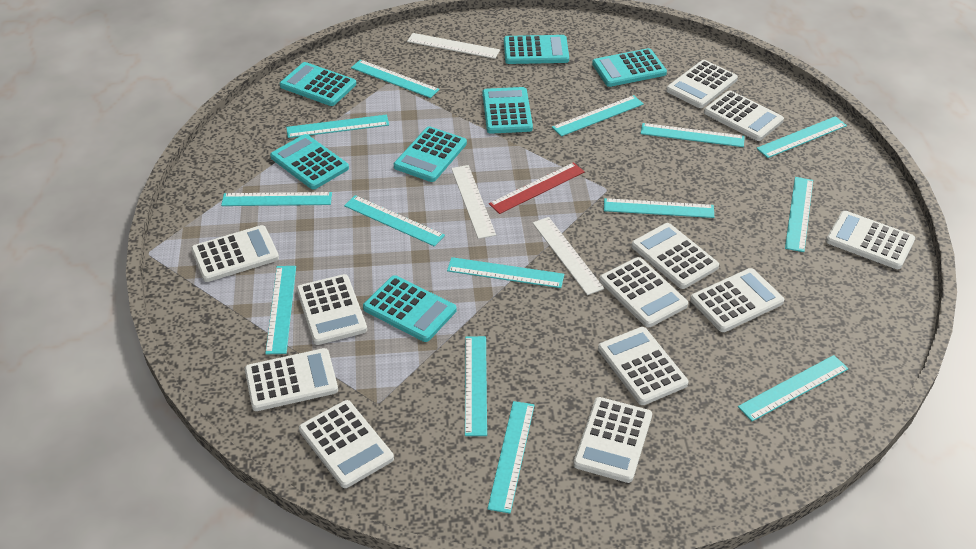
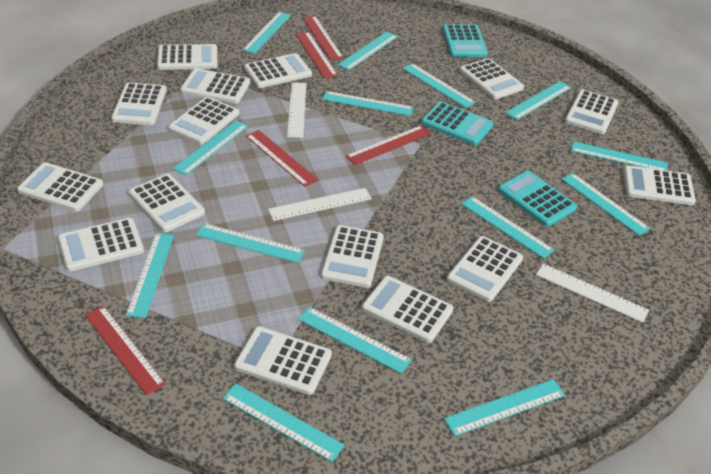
red ruler: [489,162,585,214] = 1 -> [85,306,165,395] [246,130,318,187] [296,32,338,78] [303,16,344,60] [345,125,431,165] = 5
turquoise calculator: [270,134,349,190] [280,62,356,106] [363,275,457,342] [394,126,467,182] [482,87,533,134] [504,35,569,64] [592,48,667,87] = 7 -> [421,101,494,145] [442,24,488,57] [498,171,577,227] = 3
white calculator: [191,225,279,282] [245,348,338,411] [296,274,367,345] [299,400,394,488] [573,397,652,483] [598,327,688,405] [599,257,688,327] [631,223,719,289] [666,60,738,108] [690,268,784,332] [704,90,784,141] [826,211,915,269] = 12 -> [17,162,103,212] [58,218,144,272] [111,82,167,125] [129,174,205,232] [157,44,217,70] [168,97,239,145] [180,68,250,104] [234,326,332,395] [244,53,312,88] [321,225,384,288] [362,276,453,343] [447,236,523,302] [460,58,524,99] [565,89,619,134] [623,165,696,205] = 15

